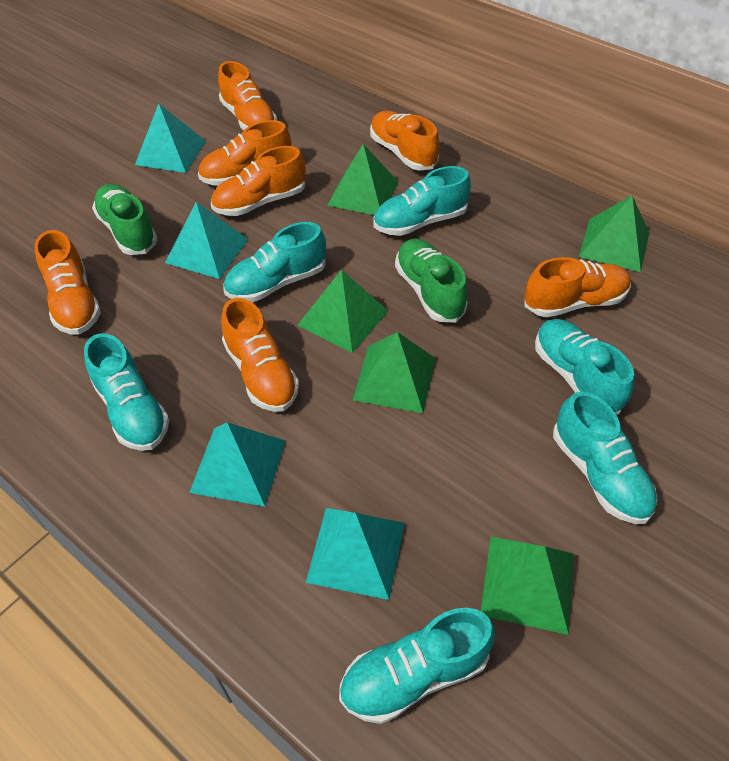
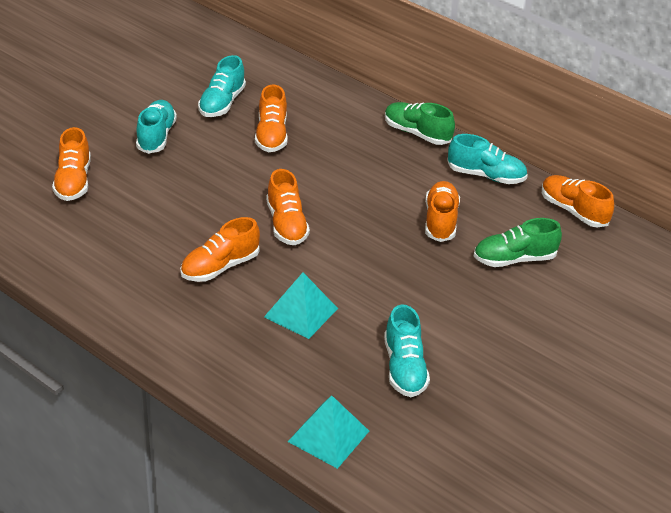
green pyramid: [297,269,388,353] [327,144,398,215] [353,332,435,413] [481,537,574,635] [579,196,649,272] = 5 -> none = 0
orange shoe: [35,230,101,335] [198,120,291,186] [211,146,306,216] [218,61,277,131] [221,298,299,412] [370,111,439,170] [524,257,631,317] = 7 -> [52,127,91,201] [180,217,260,282] [255,84,288,152] [266,169,310,245] [425,181,460,242] [542,175,614,228] = 6
turquoise pyramid: [135,104,205,173] [165,202,248,279] [189,422,285,507] [306,508,404,600] = 4 -> [264,273,338,339] [288,395,369,469] = 2
turquoise shoe: [84,333,169,451] [223,222,326,302] [339,608,495,724] [373,166,471,236] [535,319,634,415] [553,392,657,524] = 6 -> [136,100,177,154] [198,55,246,117] [384,304,430,397] [447,134,528,184] = 4

